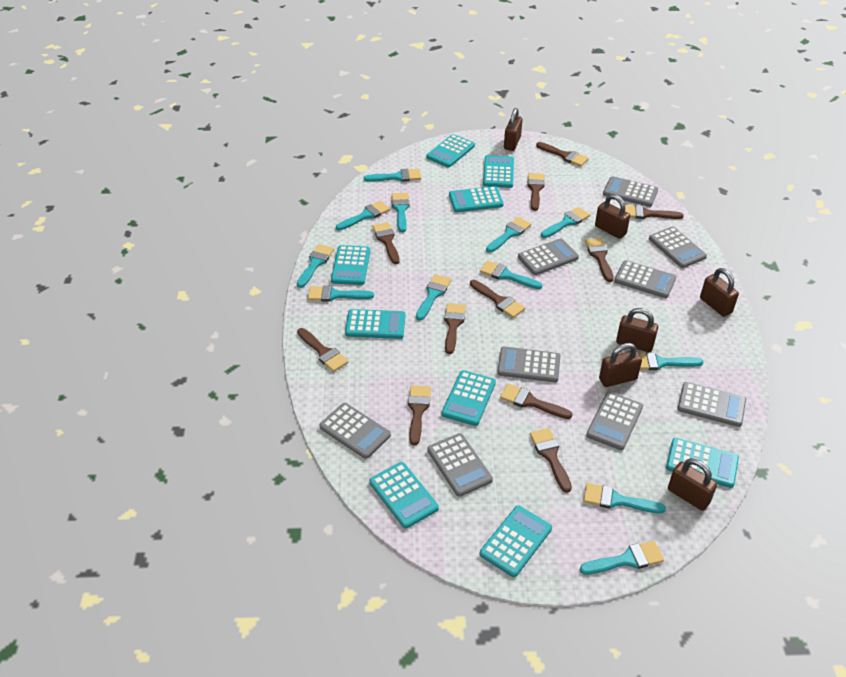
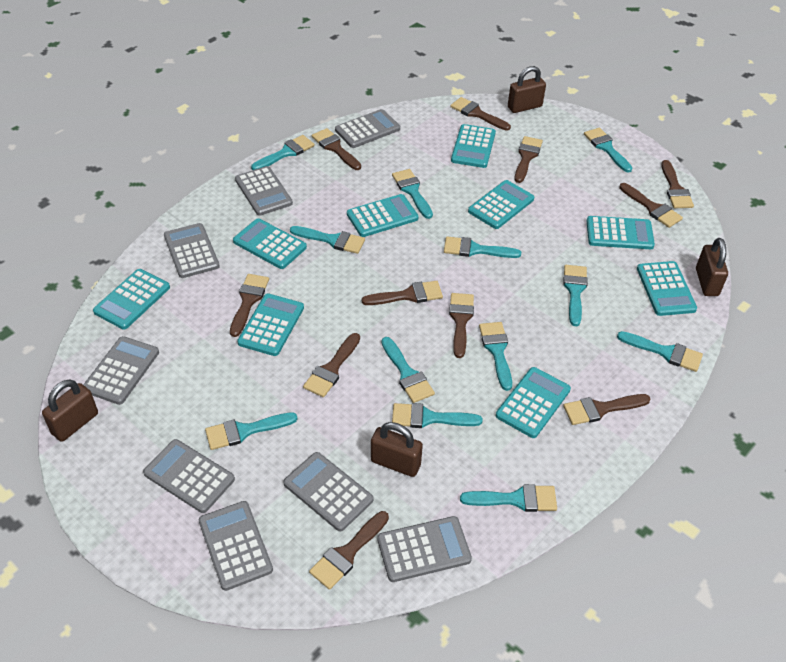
brown padlock: [504,108,523,151] [595,194,630,239] [599,343,642,387] [616,308,658,352] [668,458,717,511] [700,268,739,317] = 6 -> [42,379,98,442] [371,422,423,477] [508,66,546,113] [696,238,728,296] = 4
grey calculator: [319,403,391,459] [427,433,493,497] [497,346,561,382] [518,238,579,275] [586,392,643,450] [603,176,658,207] [614,260,676,298] [649,226,707,268] [677,382,746,427] = 9 -> [83,336,159,405] [143,439,235,513] [164,223,220,278] [199,501,273,591] [235,166,293,216] [283,452,373,532] [335,109,400,148] [377,516,472,582] = 8

